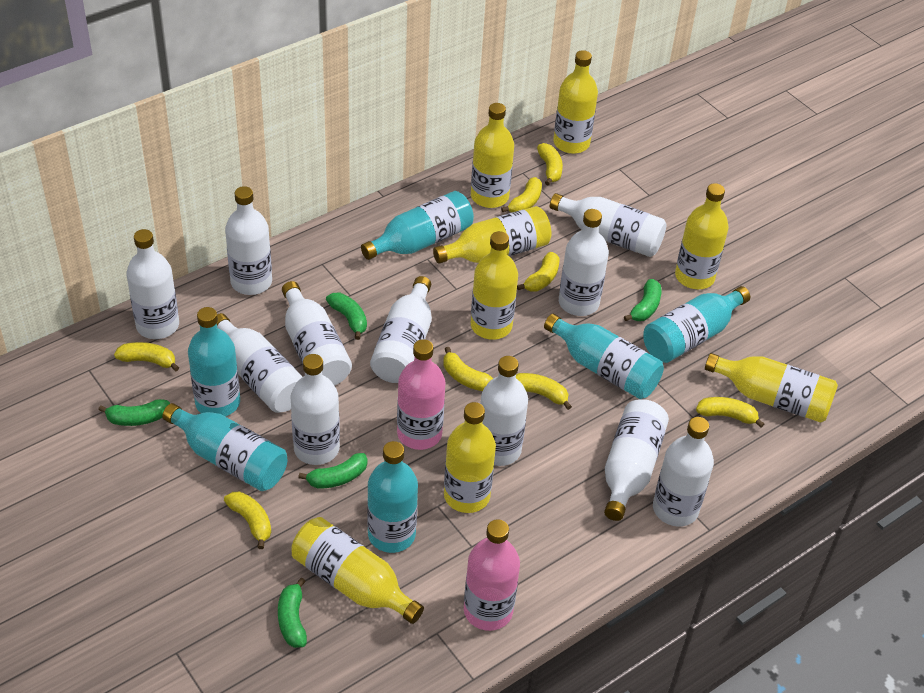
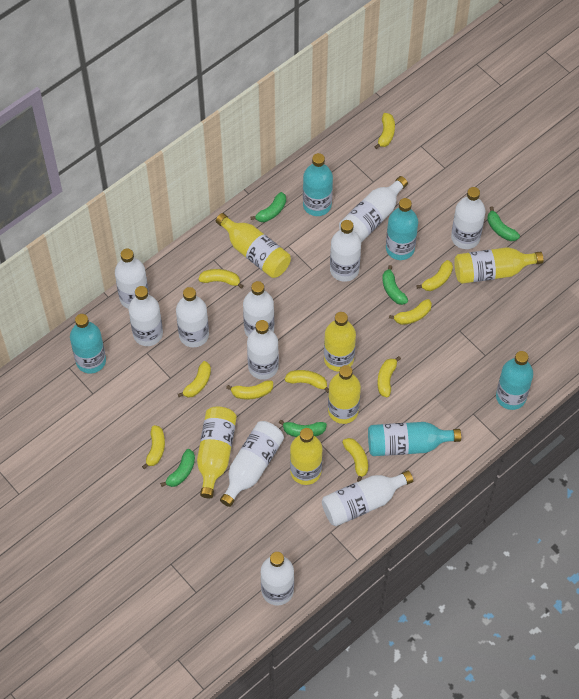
pink bottle: [397,339,446,450] [464,519,520,631] = 2 -> none = 0
turquoise bottle: [162,403,287,491] [188,307,240,416] [361,191,474,260] [367,441,418,553] [544,314,664,399] [643,286,750,363] = 6 -> [70,314,106,373] [303,153,333,216] [368,422,461,456] [386,198,418,260] [496,351,533,410] = 5
yellow banana: [114,342,179,371] [224,492,271,549] [443,347,493,391] [501,177,542,212] [516,373,572,410] [517,252,560,291] [537,143,563,185] [696,397,764,428] = 8 -> [142,425,165,469] [178,361,211,398] [198,269,243,289] [226,380,273,399] [285,370,329,393] [342,438,368,482] [374,113,395,149] [378,356,401,397] [389,299,432,325] [417,260,453,291] = 10
yellow bottle: [291,517,424,624] [433,206,551,264] [444,402,496,513] [471,103,514,208] [471,231,518,340] [553,50,598,154] [675,183,729,289] [705,353,838,423] = 8 -> [197,407,237,498] [216,213,291,278] [290,428,322,485] [324,312,356,372] [328,365,361,424] [454,247,544,284] = 6

